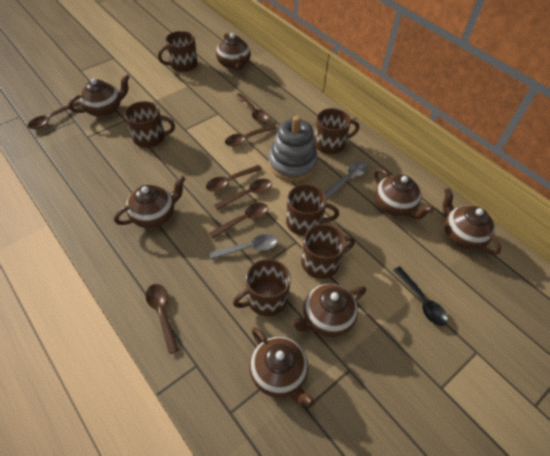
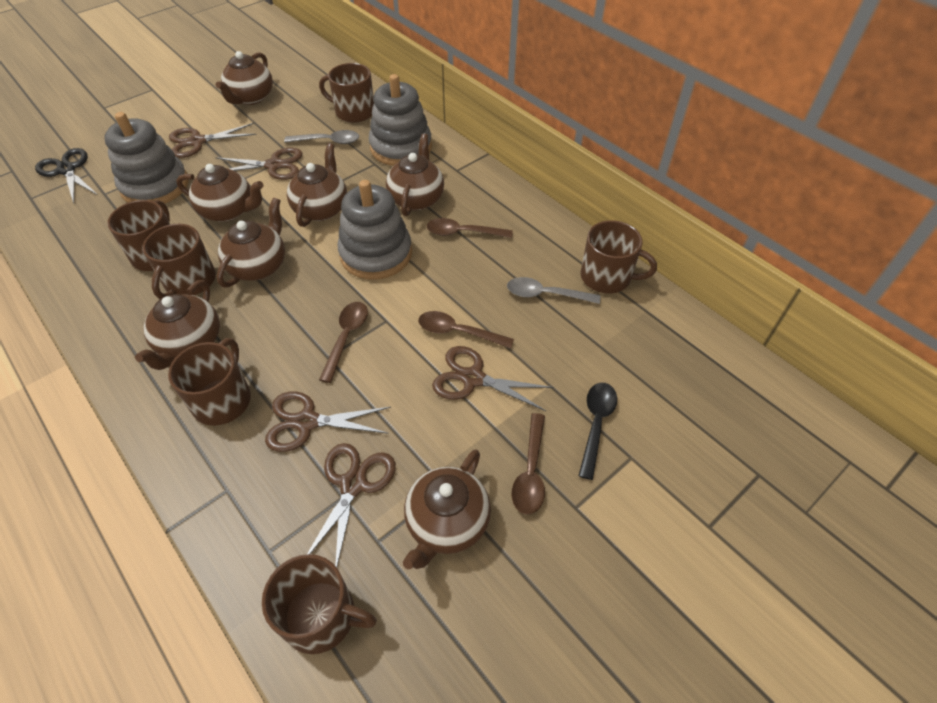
black scissors: none = 0 -> [35,148,98,203] = 1
brown scissors: none = 0 -> [169,123,257,158] [215,147,302,180] [265,391,391,452] [307,443,396,567] [432,346,554,411] = 5
brown spoon: [28,101,81,129] [146,284,179,354] [206,165,262,192] [209,203,269,239] [214,179,272,210] [225,124,277,147] [235,93,269,123] = 7 -> [319,302,368,383] [418,311,514,349] [427,218,513,238] [512,413,545,514] = 4
grey stacking toy: [269,116,318,182] = 1 -> [104,112,188,204] [338,180,412,280] [369,74,432,166] = 3

